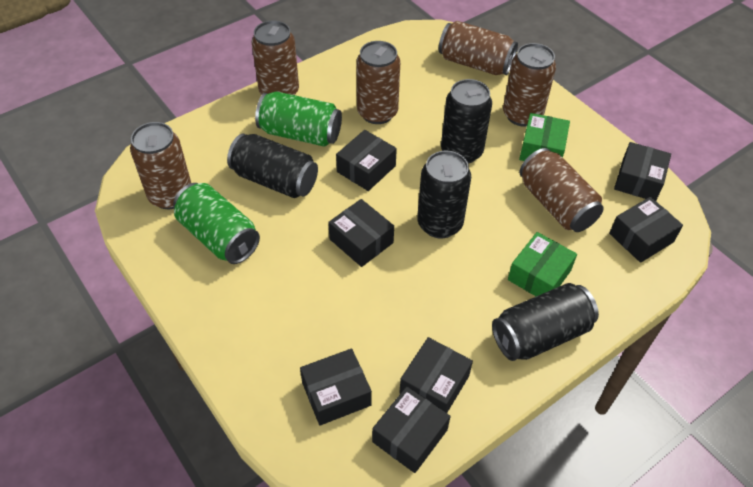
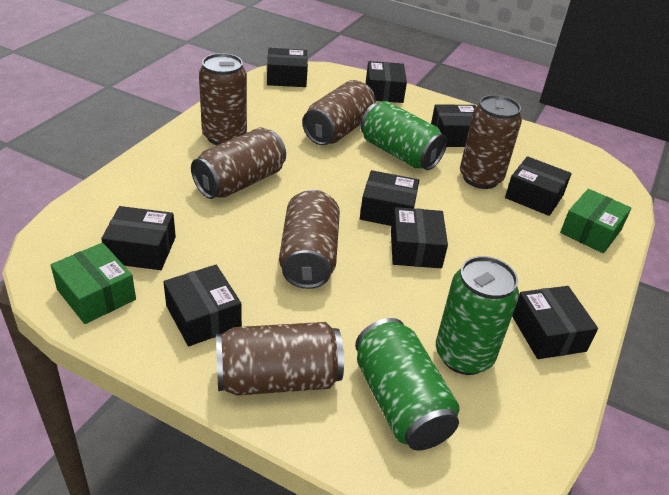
black box: [300,348,372,426] [328,199,394,267] [336,130,397,191] [372,386,451,473] [399,337,473,413] [609,197,683,263] [614,142,671,201] = 7 -> [101,206,176,270] [163,265,242,346] [267,48,308,87] [360,170,419,226] [366,61,407,103] [391,207,448,268] [431,104,476,147] [505,156,572,216] [512,286,598,359] = 9
black can: [227,133,318,198] [417,151,471,238] [441,79,492,164] [492,283,599,361] = 4 -> none = 0
green can: [173,183,260,264] [255,92,342,147] = 2 -> [355,318,459,450] [361,101,447,170] [436,256,519,375] = 3

